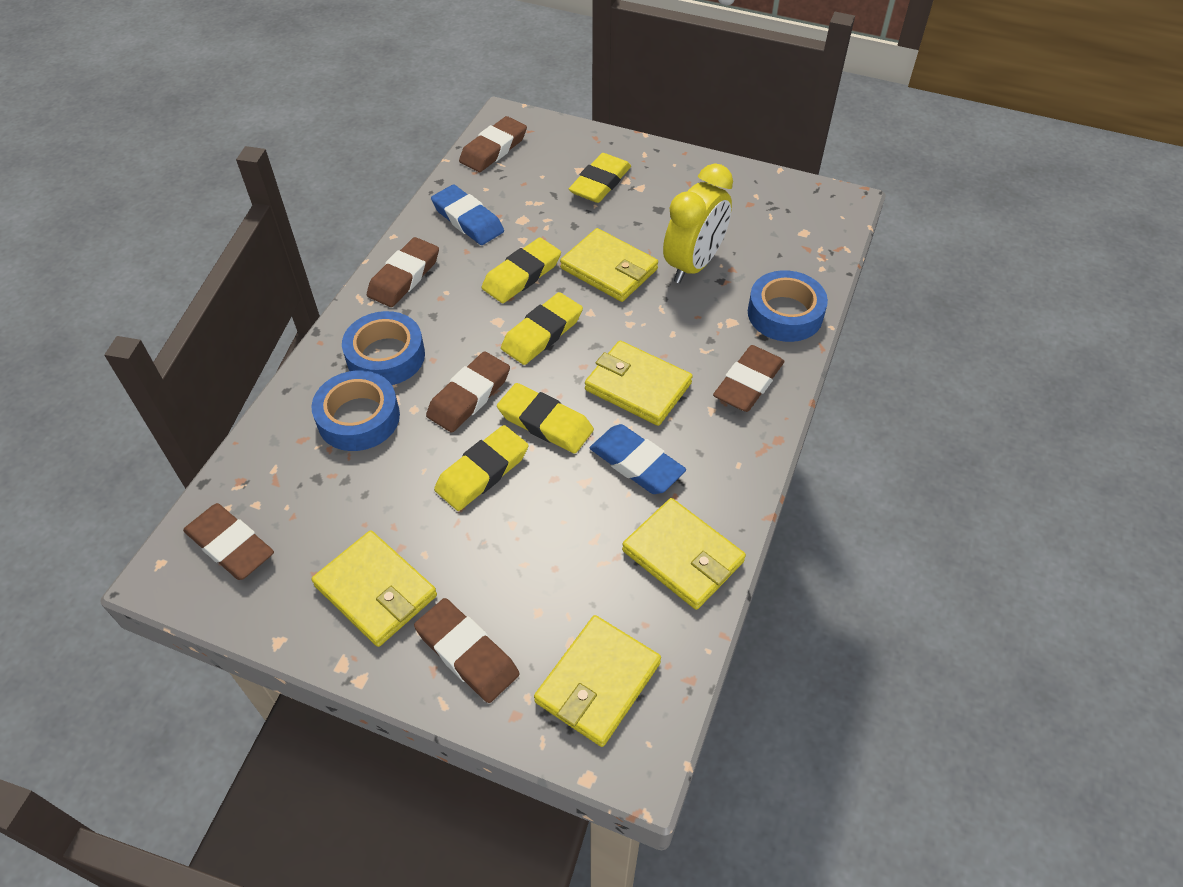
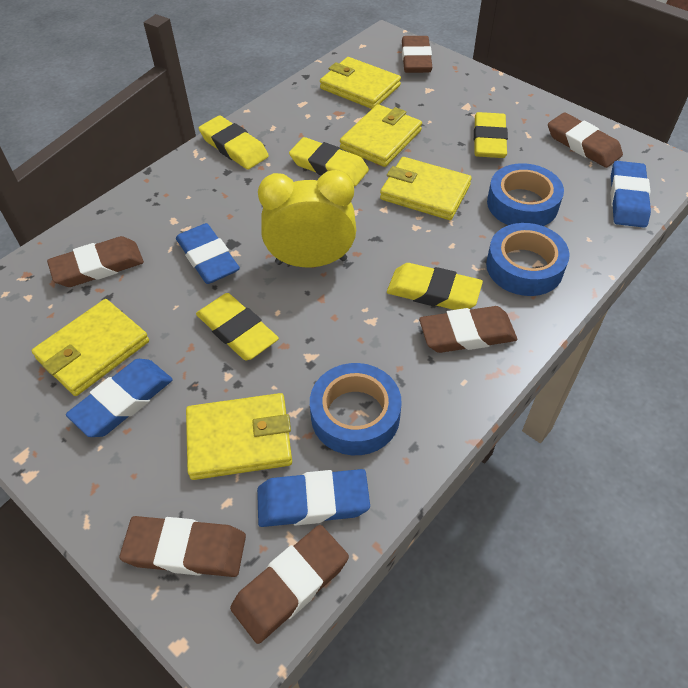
blue eraser: [431,184,504,245] [590,424,686,494] = 2 -> [66,359,173,437] [176,223,240,284] [257,469,370,527] [611,161,651,228] = 4

